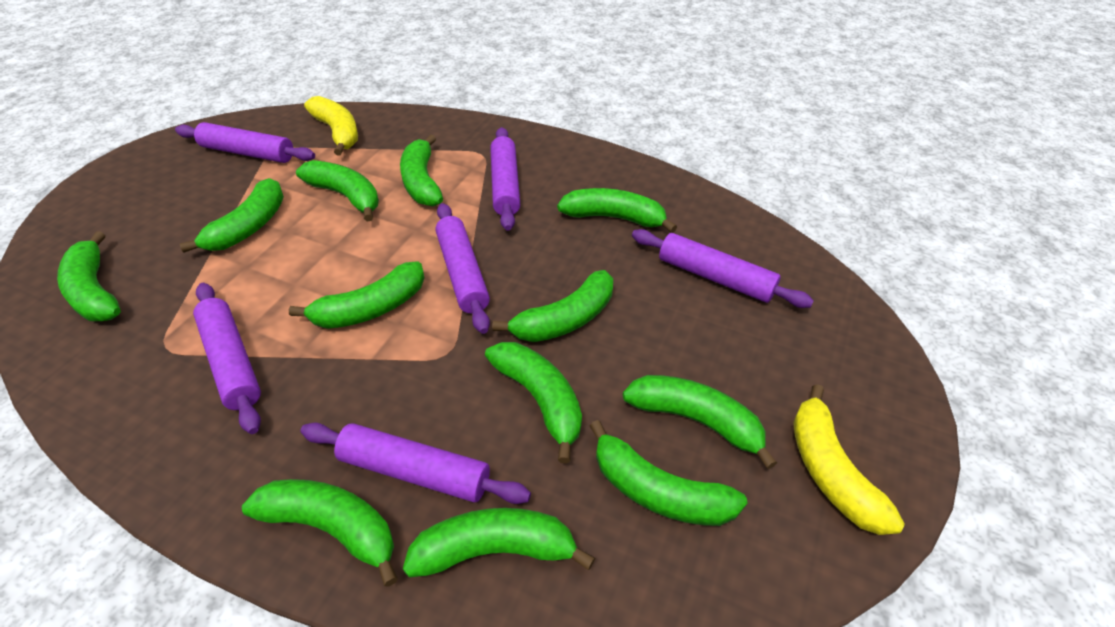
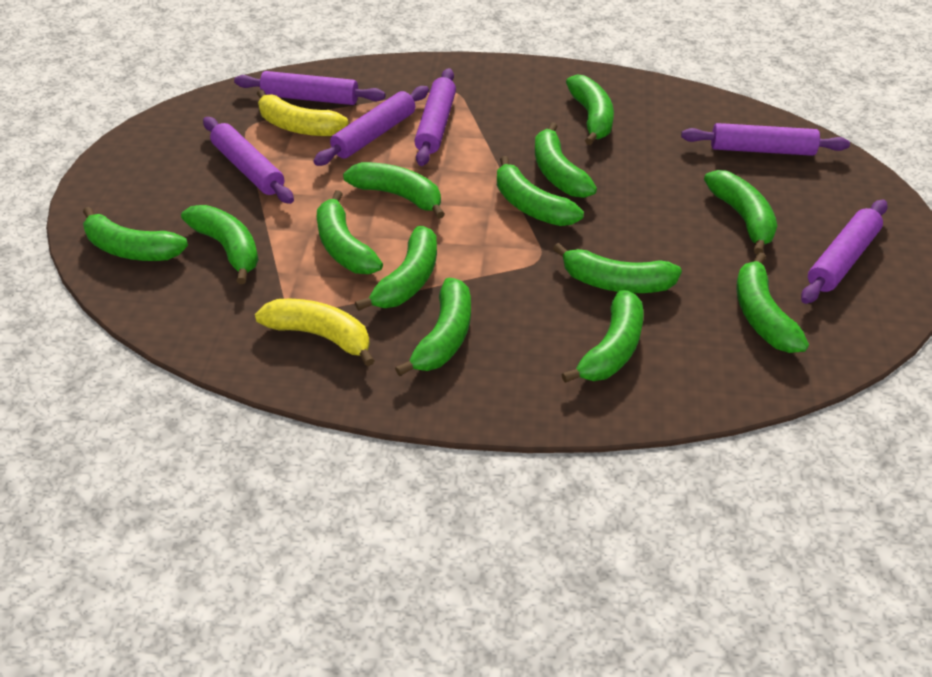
green banana: [57,231,121,321] [180,178,284,253] [242,479,398,587] [289,262,424,329] [296,160,379,221] [400,135,443,206] [403,508,595,577] [485,342,582,463] [492,270,613,342] [557,188,677,233] [590,420,748,526] [623,375,777,469] = 12 -> [83,207,188,261] [181,205,259,284] [317,190,383,274] [343,162,445,219] [355,226,437,311] [395,277,471,376] [497,156,584,226] [535,122,597,198] [553,243,682,293] [562,289,644,383] [566,74,614,145] [704,170,777,254] [736,252,809,353] = 13

